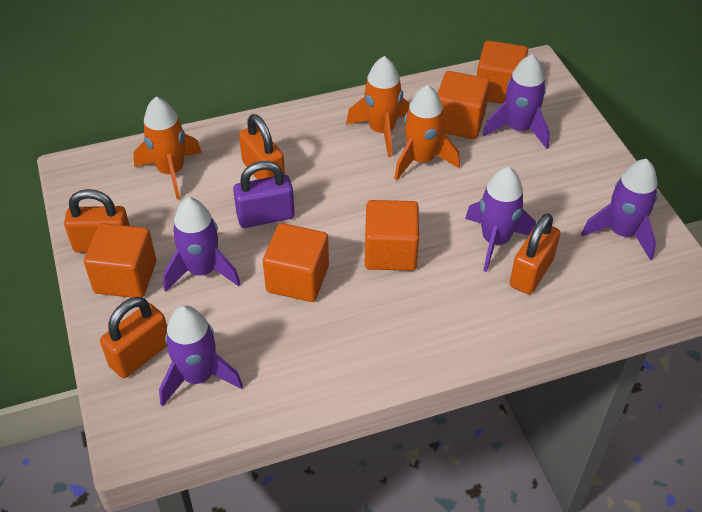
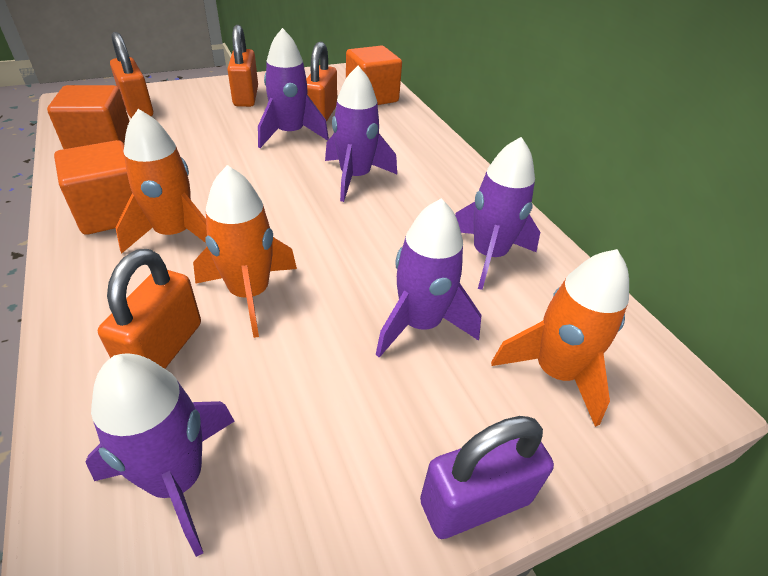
orange cube: [84,223,156,298] [263,223,329,302] [365,200,419,271] [437,71,490,139] [477,40,528,104] = 5 -> [47,85,130,149] [54,140,132,235] [346,46,402,105] = 3

